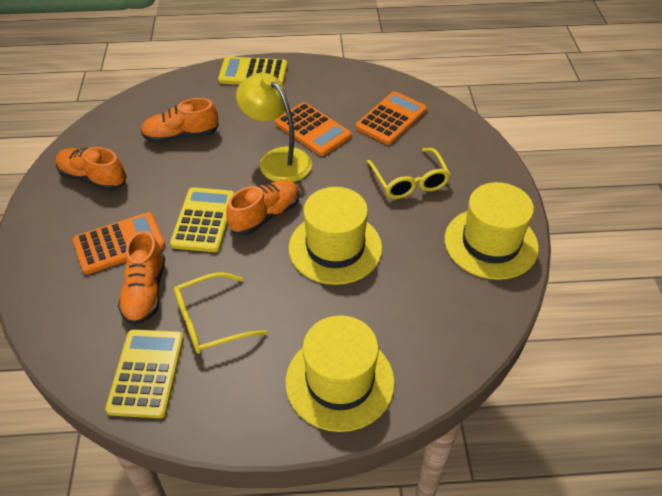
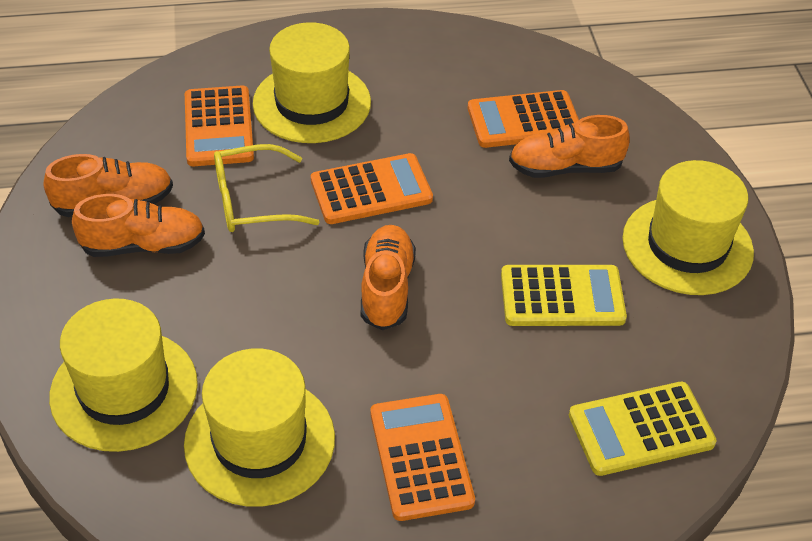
orange calculator: [73,212,165,274] [275,102,351,156] [356,91,427,145] = 3 -> [185,85,254,166] [311,153,433,224] [371,394,475,521] [468,90,579,148] = 4
yellow calculator: [105,329,184,418] [170,187,235,252] [218,57,288,85] = 3 -> [501,265,627,326] [569,382,717,476] = 2
yellow glasses: [174,272,268,354] [367,148,451,199] = 2 -> [214,144,319,232] = 1
yellow hat: [285,315,395,432] [289,187,382,285] [445,182,539,280] = 3 -> [49,298,198,452] [184,348,335,507] [253,22,371,143] [623,160,754,295] = 4
yellow lamp: [236,73,312,182] = 1 -> none = 0

